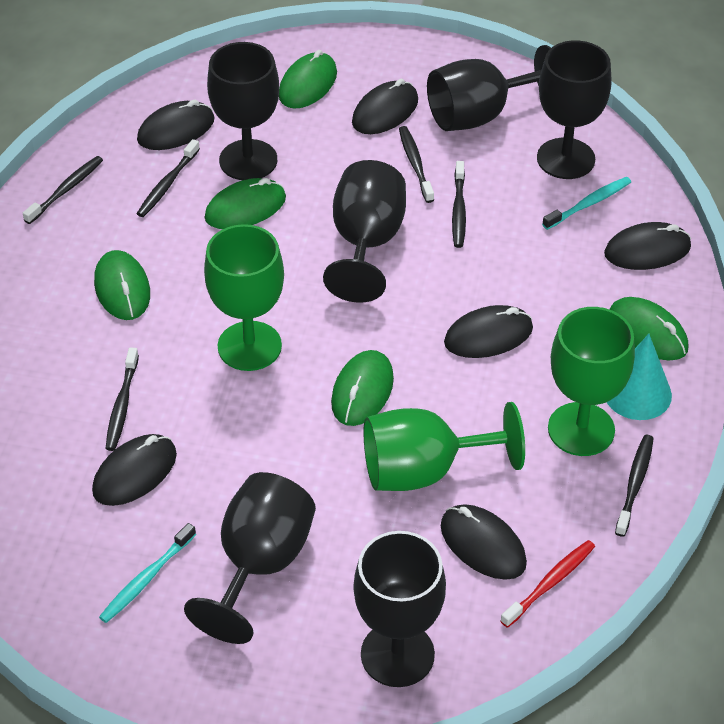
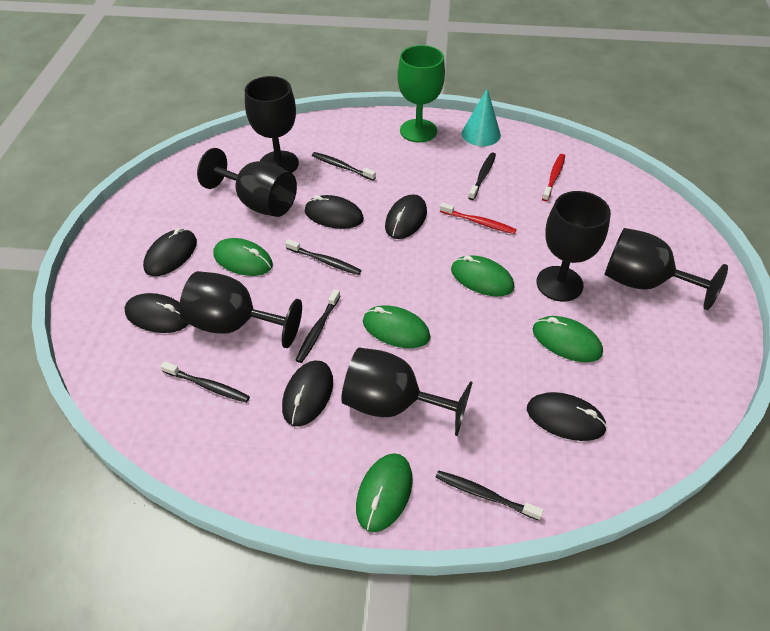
green goblet: [204,224,284,371] [364,402,525,491] [548,307,635,456] = 3 -> [397,45,445,143] = 1
red toothbrush: [501,540,595,628] = 1 -> [440,202,517,234] [542,154,565,201] = 2
turquoise toothbrush: [99,523,196,623] [542,177,631,230] = 2 -> none = 0

